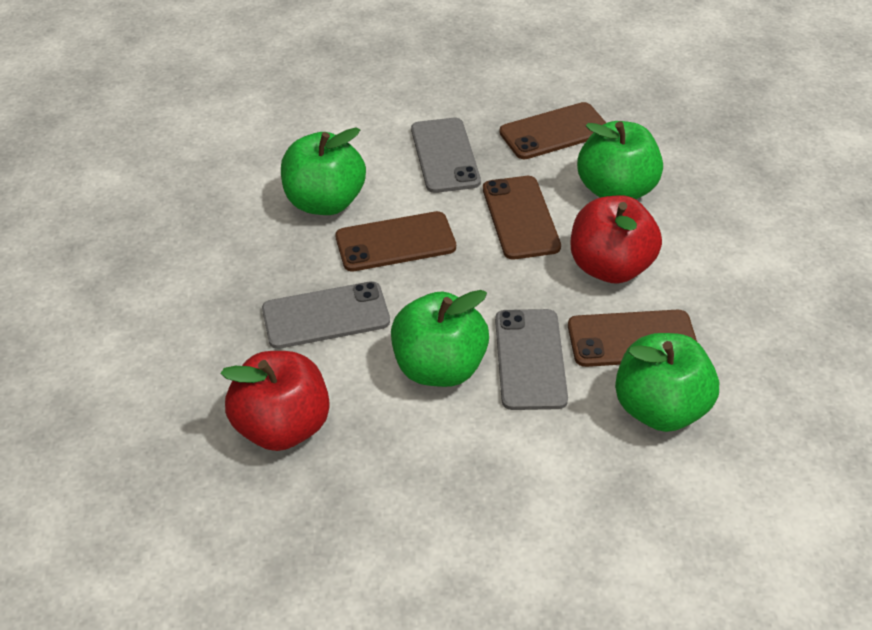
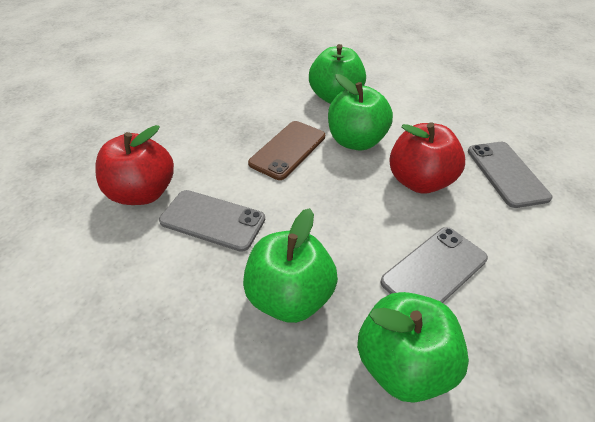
brown phone: [335,211,456,271] [483,176,561,259] [499,102,606,159] [568,310,697,367] = 4 -> [248,121,325,180] = 1

